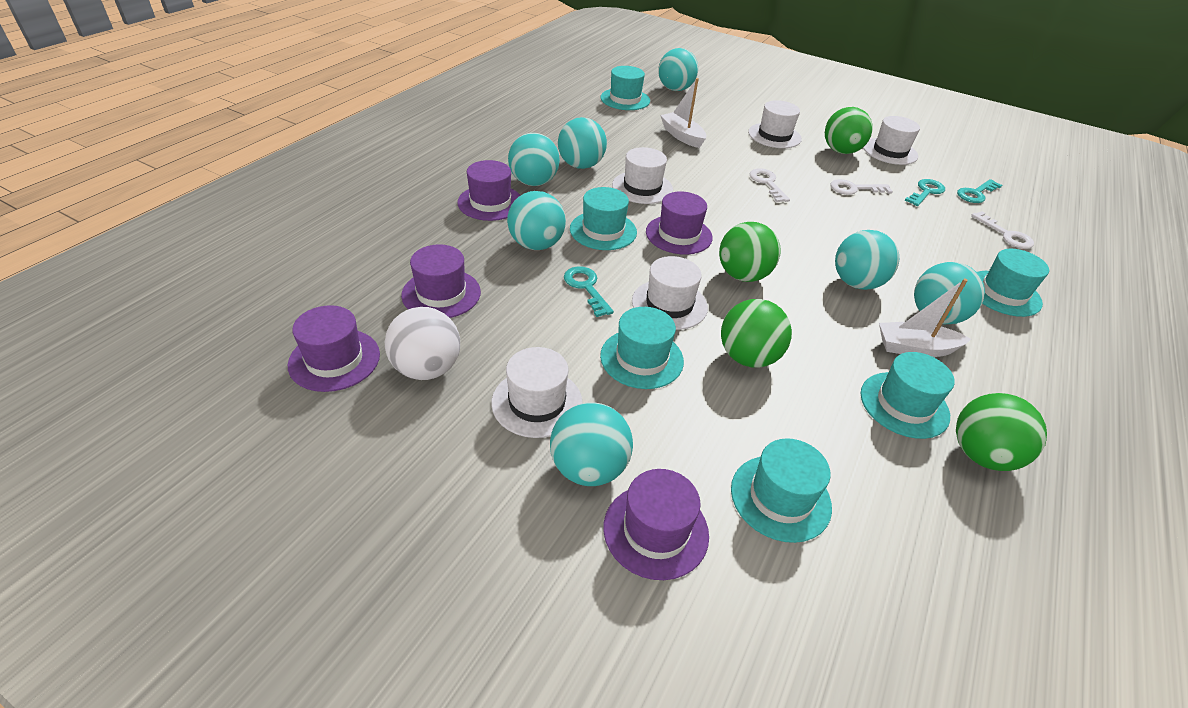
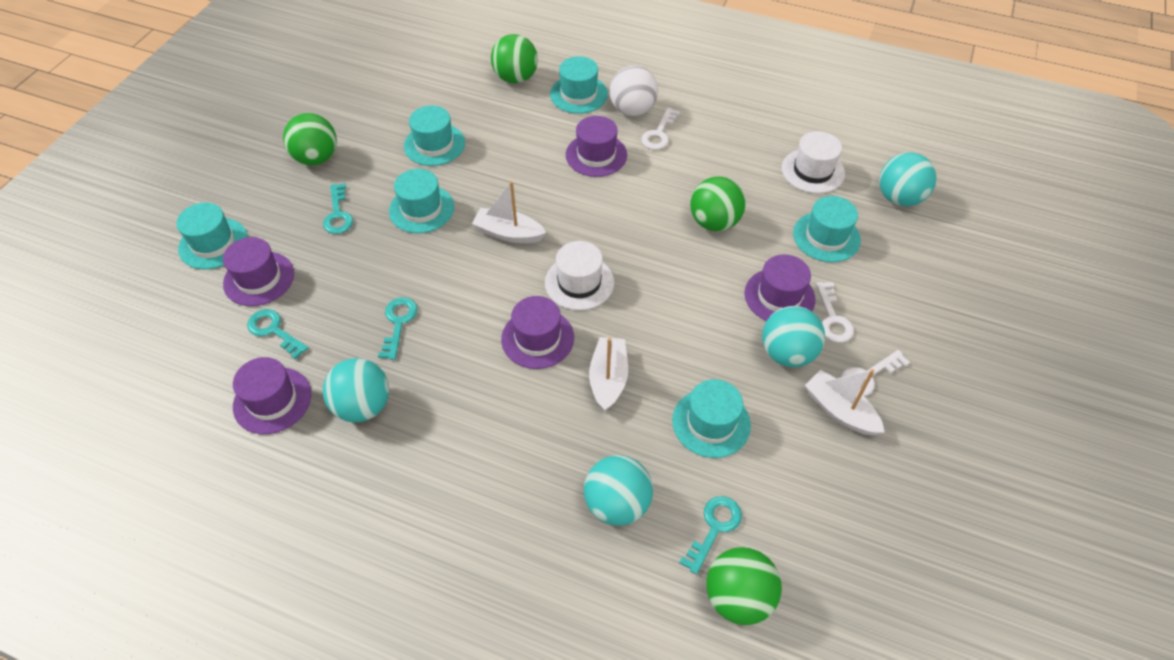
turquoise ball: [507,191,566,250] [508,133,560,186] [550,402,633,486] [558,117,607,169] [658,48,698,91] [835,230,899,290] [914,262,985,324] = 7 -> [323,358,389,422] [584,455,653,526] [762,306,825,367] [879,152,936,206] = 4
turquoise key: [564,266,614,317] [905,179,945,206] [957,179,1002,203] = 3 -> [247,309,309,359] [323,183,353,234] [378,297,418,360] [679,496,742,574] = 4
white boat: [660,78,706,148] [879,279,971,357] = 2 -> [472,181,546,243] [589,337,628,411] [805,369,885,436] = 3
white hat: [491,347,582,438] [612,147,673,204] [632,256,708,330] [748,100,802,148] [863,116,920,165] = 5 -> [545,241,614,310] [782,131,845,193] = 2

